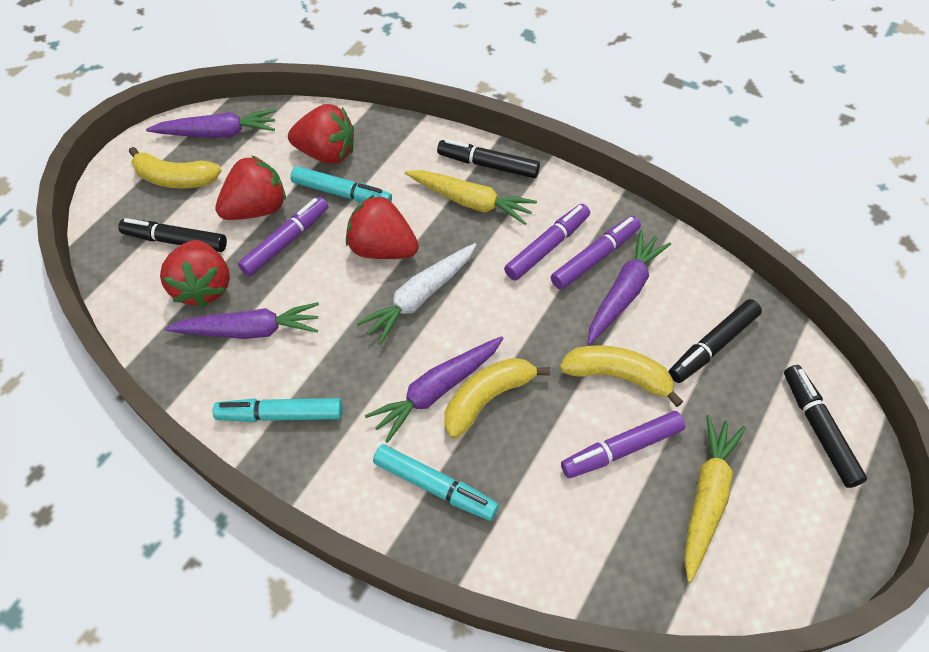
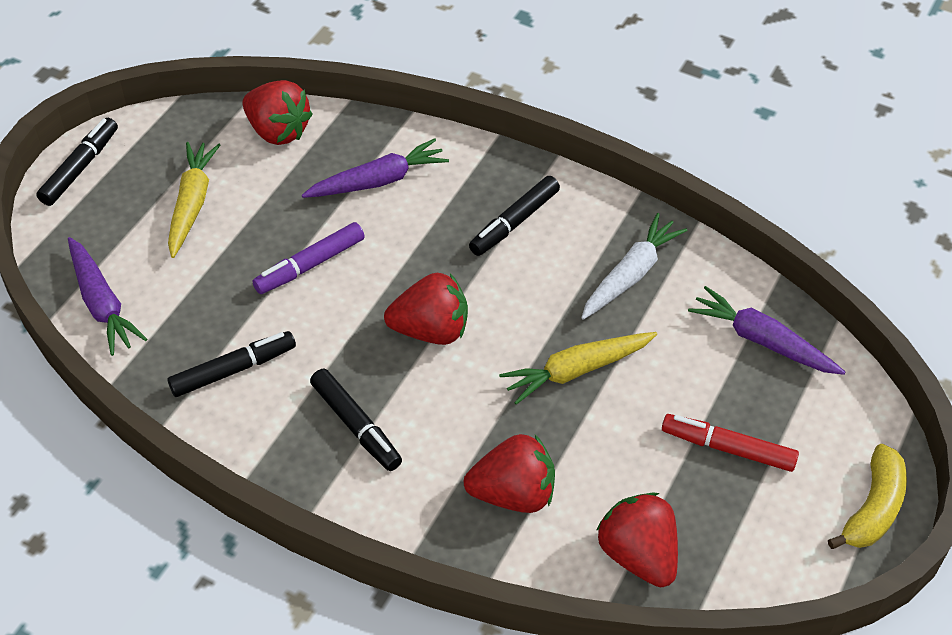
purple carrot: [146,109,276,138] [165,302,319,339] [365,336,503,443] [588,230,671,345] = 4 -> [68,237,147,356] [302,138,449,198] [688,286,845,375] = 3
purple marker: [238,197,329,276] [504,204,590,280] [551,216,641,290] [561,411,685,478] = 4 -> [252,222,365,294] = 1
red marker: none = 0 -> [662,414,799,472] = 1
turquoise marker: [213,398,343,422] [290,166,392,203] [373,444,499,521] = 3 -> none = 0
yellow banana: [129,147,222,188] [444,358,550,439] [560,345,683,407] = 3 -> [828,444,907,549] = 1

